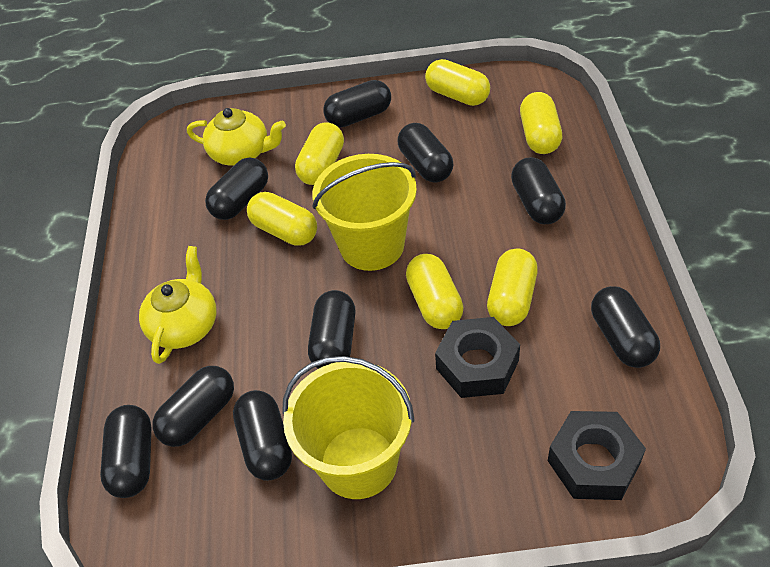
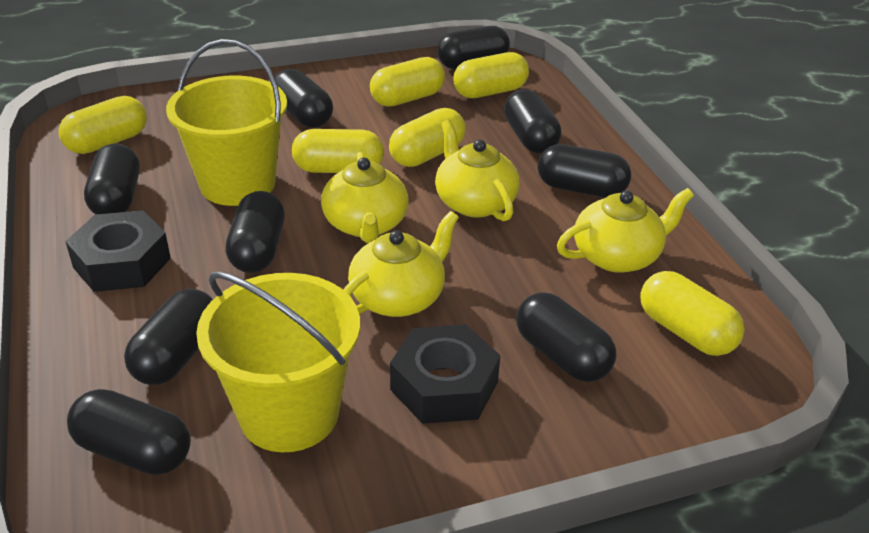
yellow teapot: [139,246,216,364] [187,108,286,166] = 2 -> [321,152,408,243] [344,211,459,317] [435,120,520,221] [557,188,694,273] = 4

